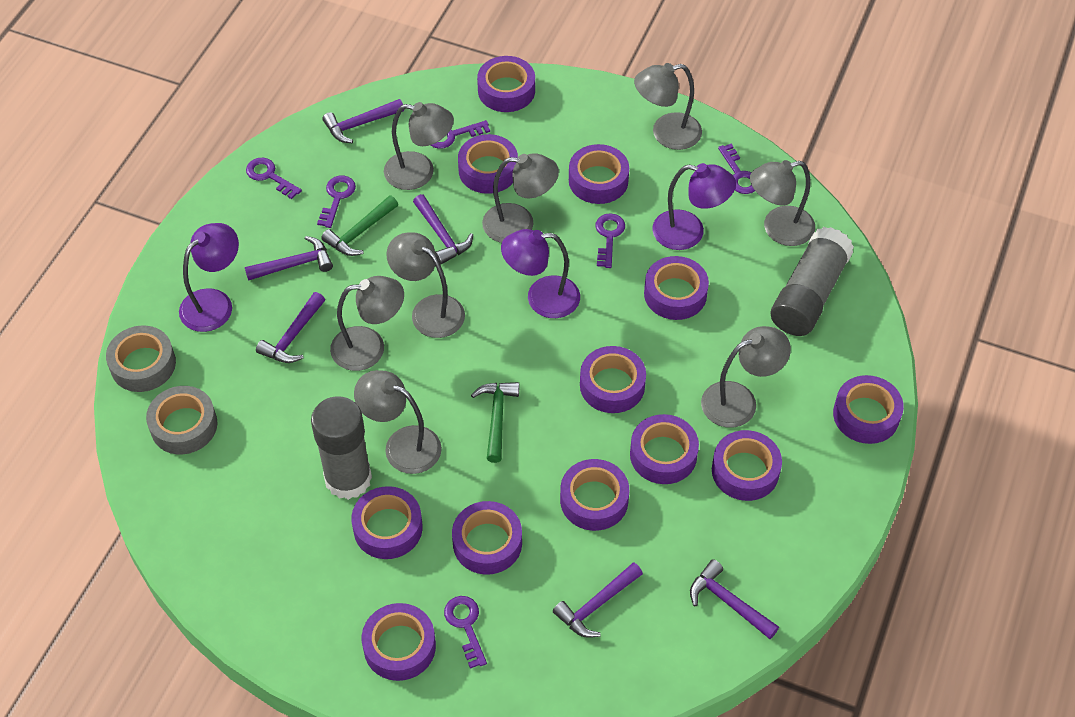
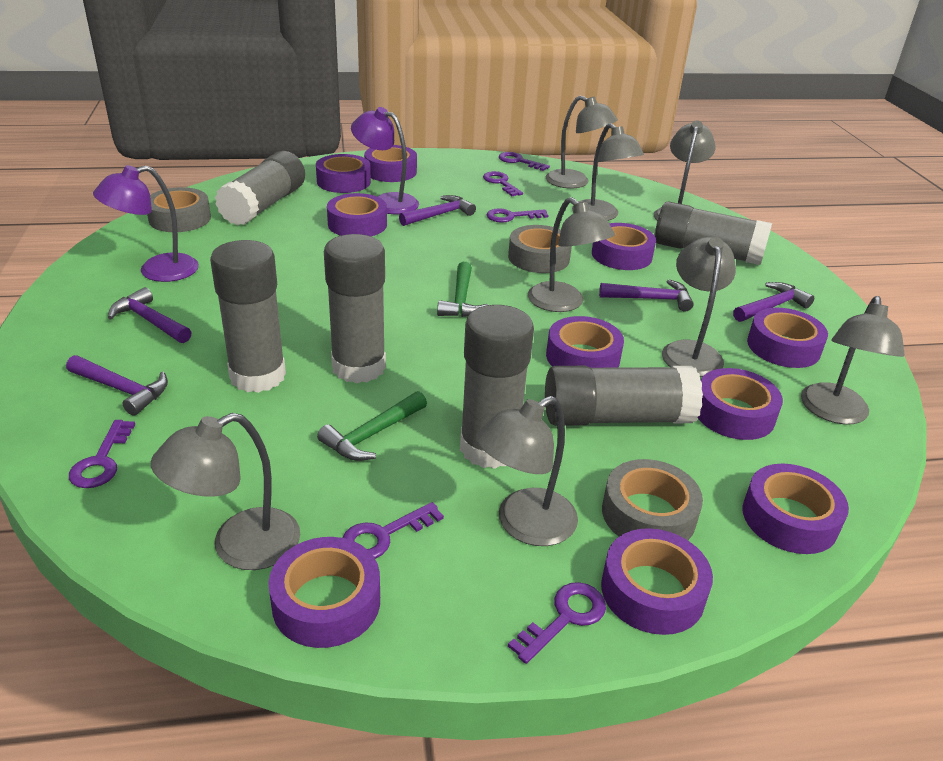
grey glue stick: [311,396,372,500] [771,227,854,336] = 2 -> [210,240,286,393] [215,151,305,226] [324,234,386,383] [460,305,534,469] [545,366,703,426] [655,201,772,265] = 6
grey tape: [106,325,176,392] [146,386,217,454] = 2 -> [147,187,211,232] [508,225,572,273] [602,459,703,540] = 3
purple hammer: [245,236,333,281] [256,292,325,363] [322,99,404,143] [413,194,473,264] [553,562,643,638] [690,559,779,639] = 6 -> [66,355,168,416] [108,287,192,343] [399,195,476,226] [599,279,693,312] [733,282,814,322] = 5
purple lamp: [179,223,239,332] [501,229,580,318] [652,163,736,250] = 3 -> [93,165,199,282] [351,107,419,214] = 2
purple tape: [351,486,423,559] [362,603,436,681] [452,501,522,575] [458,134,518,194] [477,56,535,112] [560,459,629,531] [569,144,629,204] [580,346,646,413] [630,414,699,484] [644,256,709,320] [712,430,782,501] [833,375,904,444] = 12 -> [268,537,380,648] [316,154,371,193] [327,193,387,236] [364,145,417,182] [546,316,624,368] [592,223,656,270] [601,528,713,635] [698,368,783,440] [743,464,849,554] [747,308,828,368] = 10

